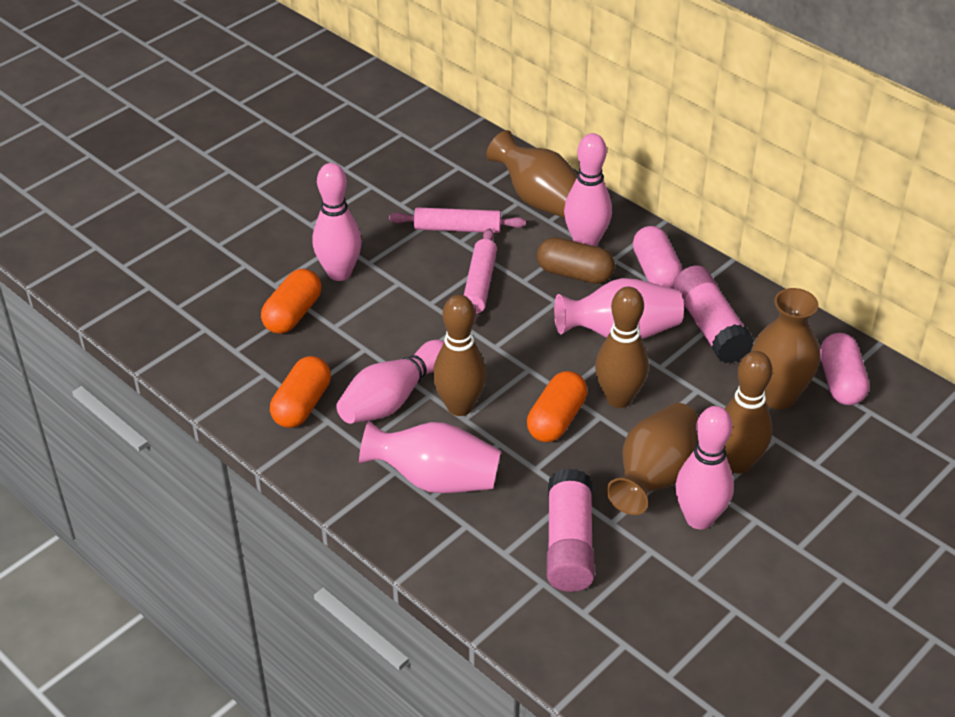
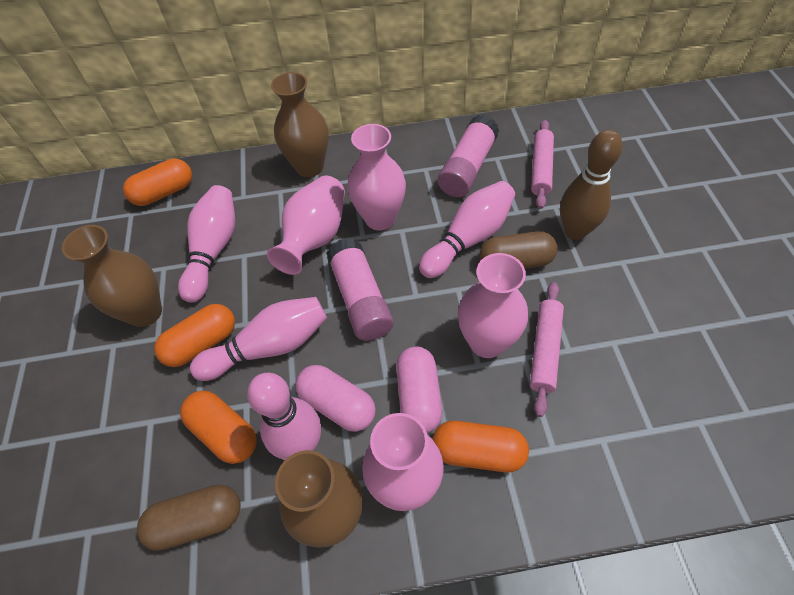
brown bowling pin: [433,295,487,416] [595,287,649,408] [724,351,773,474] = 3 -> [560,130,623,240] = 1
brown capsule: [537,237,615,284] = 1 -> [137,484,241,551] [479,231,558,269] = 2
orange capsule: [261,269,322,334] [270,356,331,428] [527,371,587,442] = 3 -> [123,158,192,206] [154,304,235,367] [180,391,257,464] [432,421,529,472] = 4
pink vase: [359,420,501,493] [554,278,684,339] = 2 -> [267,176,345,275] [347,124,406,231] [362,413,444,511] [458,253,528,358] = 4

